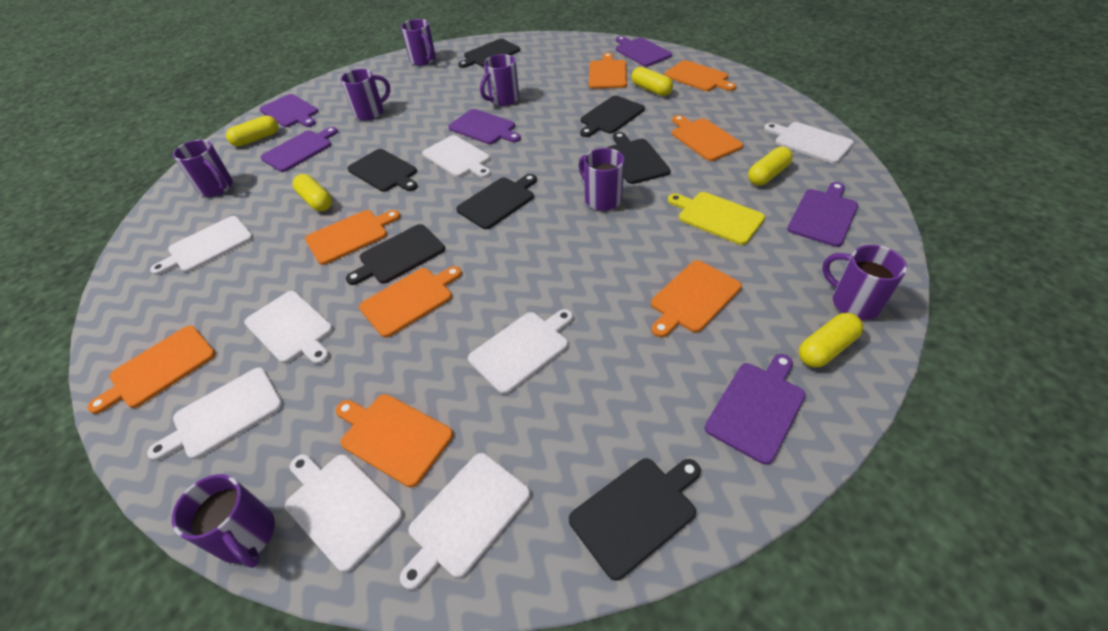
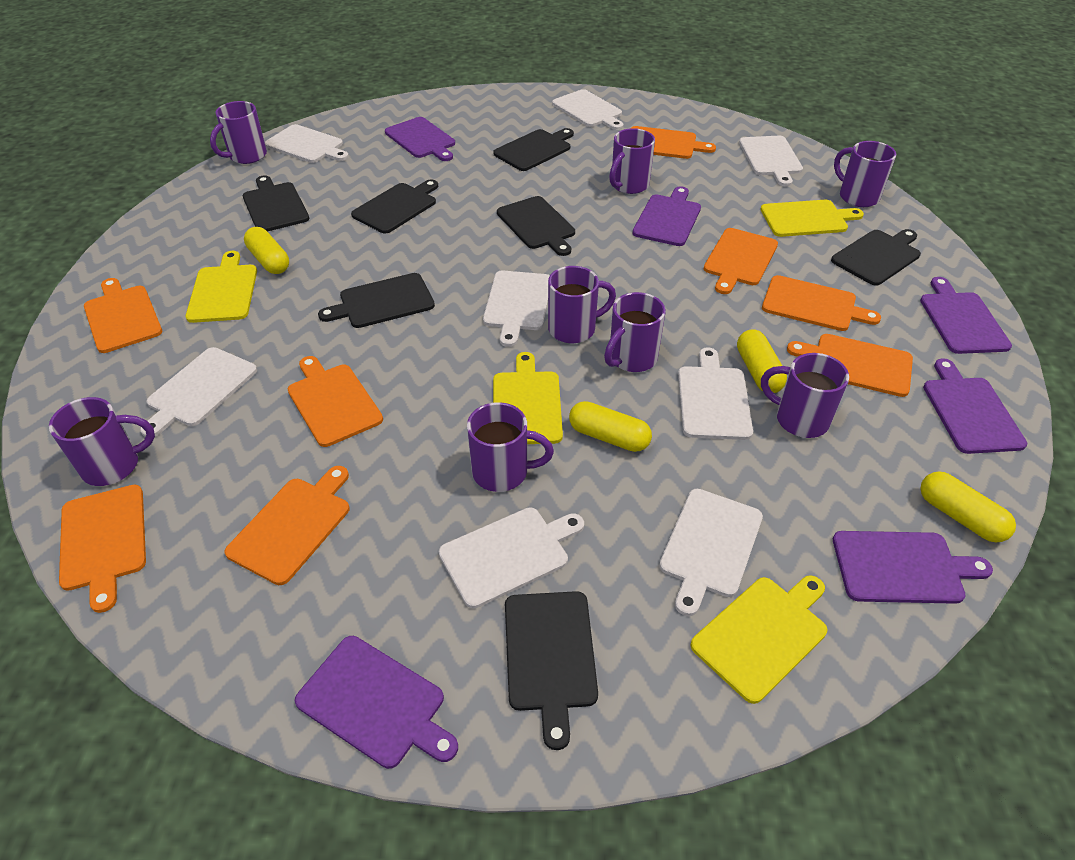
purple mug: [172,474,275,568] [173,139,233,197] [340,69,390,120] [401,19,436,66] [480,54,519,106] [578,148,625,211] [822,245,907,320] = 7 -> [49,397,155,486] [210,101,267,164] [467,402,554,492] [548,266,616,343] [604,292,666,372] [609,128,655,194] [761,353,849,438] [834,141,896,207] = 8
yellow capsule: [226,115,278,147] [293,174,332,211] [632,67,673,96] [748,147,793,186] [799,313,863,367] = 5 -> [244,227,289,274] [569,401,652,452] [737,329,787,393] [920,471,1016,542] = 4
yellow cutting board: [668,192,765,245] = 1 -> [186,251,257,323] [493,352,563,444] [691,575,827,704] [760,200,864,237] = 4

